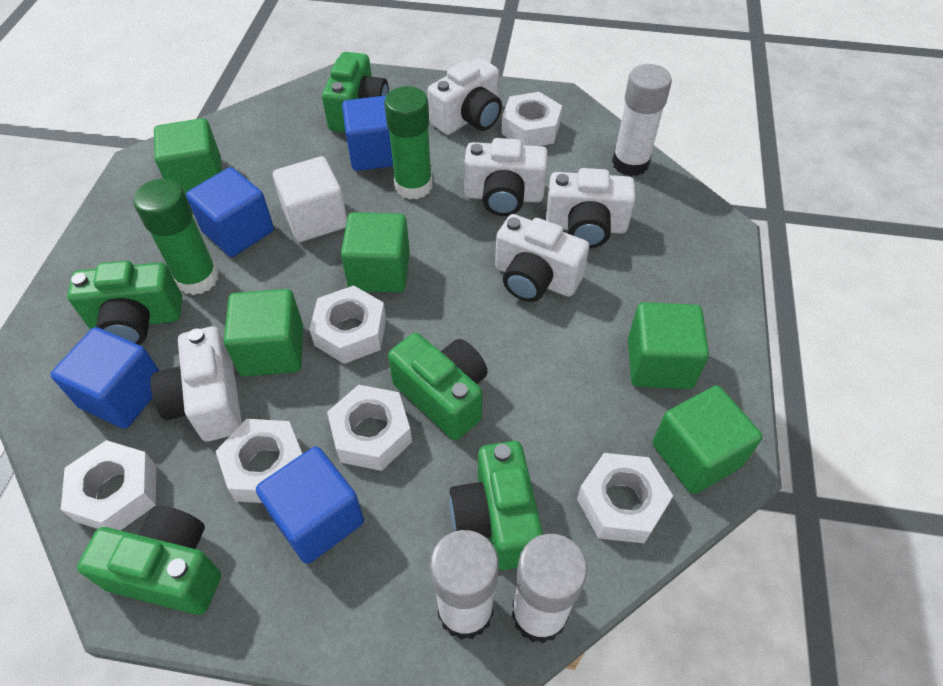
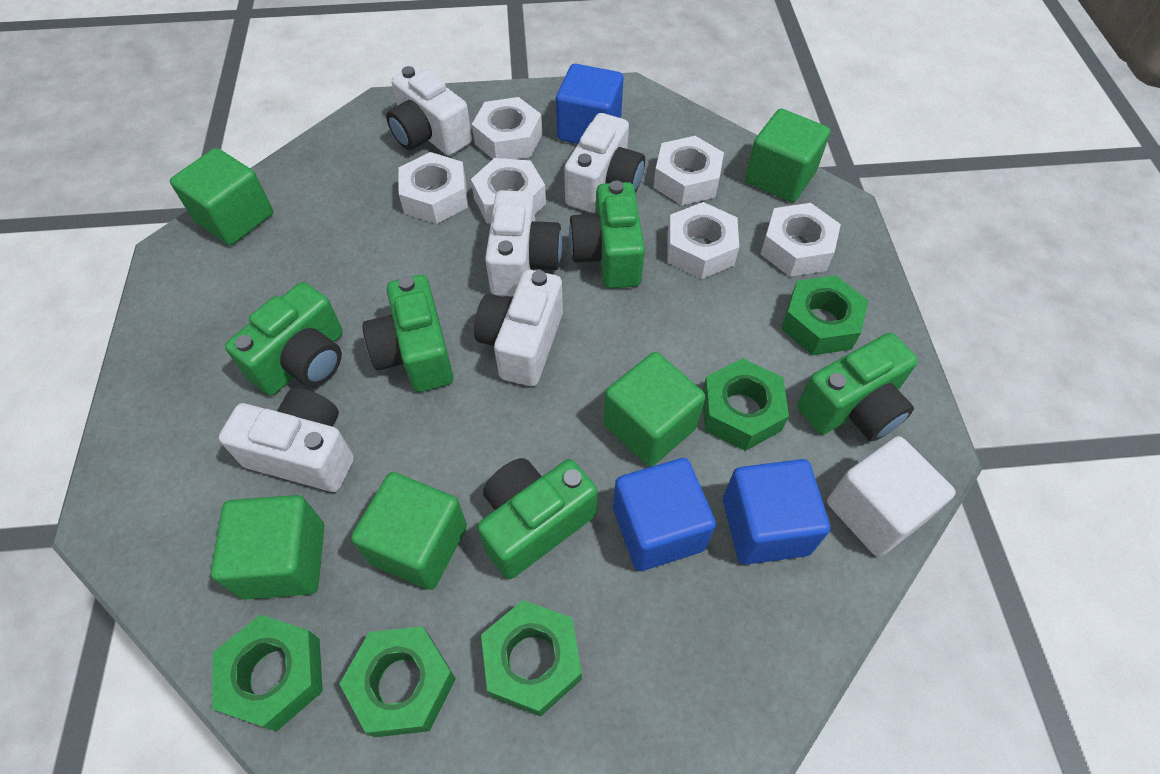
blue cube: [50,327,159,429] [186,167,274,257] [256,446,364,564] [342,96,393,171] = 4 -> [556,64,623,144] [613,458,716,571] [723,459,830,565] = 3
green glue stick: [133,179,219,295] [384,86,432,199] = 2 -> none = 0
green nut: none = 0 -> [212,615,323,731] [339,626,456,737] [481,600,582,717] [702,358,789,451] [781,276,868,355] = 5
white glue stick: [430,530,499,640] [512,534,587,643] [612,64,672,176] = 3 -> none = 0

